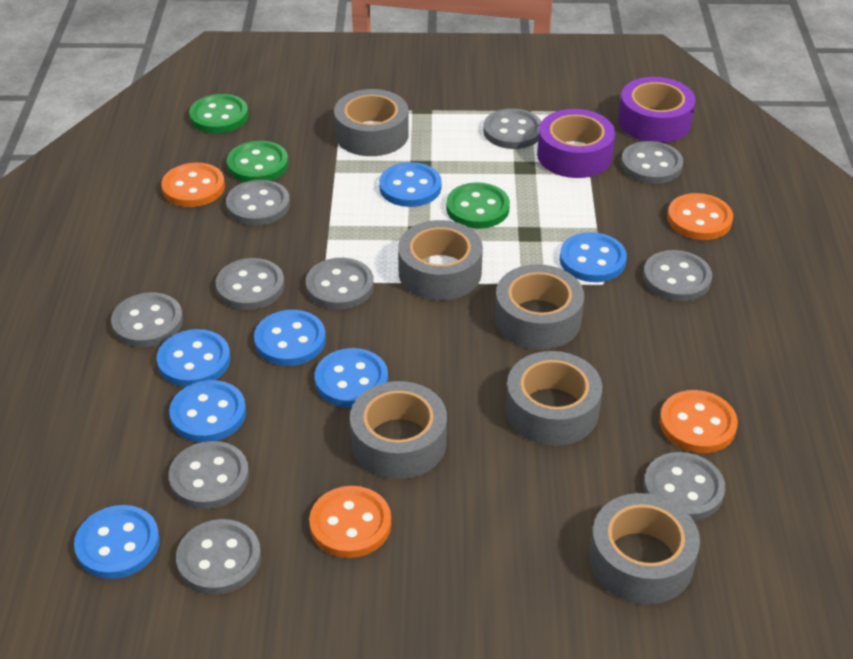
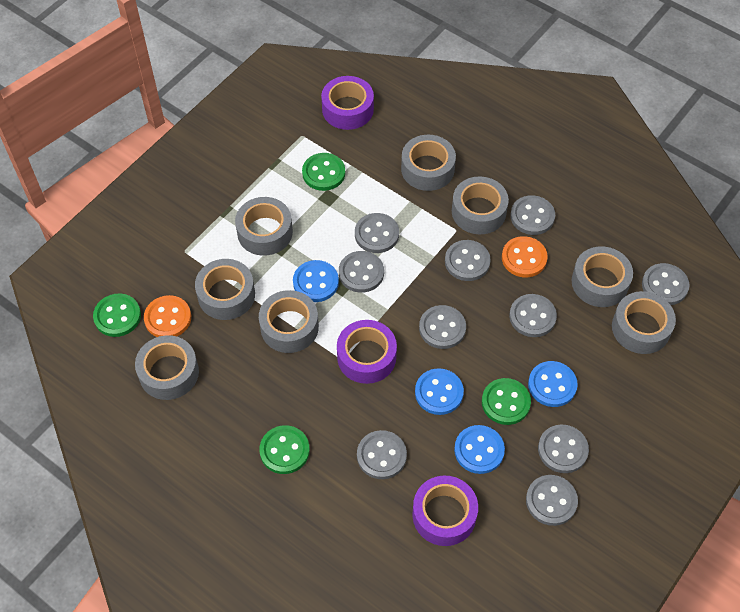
blue button: [74,505,160,579] [157,329,230,387] [169,380,246,442] [254,310,326,366] [315,348,388,408] [379,162,442,207] [560,232,627,282] = 7 -> [293,260,339,302] [415,368,464,415] [454,425,505,474] [528,361,578,407] = 4
green button: [189,94,248,133] [227,141,289,182] [446,182,510,229] = 3 -> [93,293,141,337] [259,425,310,474] [302,153,345,191] [482,378,531,425] = 4
grey tape: [334,89,409,156] [350,381,447,479] [398,220,483,301] [495,264,584,350] [506,351,602,446] [589,493,700,604] = 6 -> [135,335,199,400] [195,259,255,320] [235,197,293,256] [259,290,319,353] [401,135,456,191] [452,176,509,234] [572,246,633,307] [612,291,676,354] = 8
orange button: [161,163,225,207] [309,486,391,558] [660,390,738,453] [667,193,733,240] = 4 -> [144,295,191,337] [502,236,548,277] = 2
purple tape: [537,109,615,178] [618,77,695,143] = 2 -> [321,76,374,130] [337,320,397,384] [412,476,478,546] = 3

